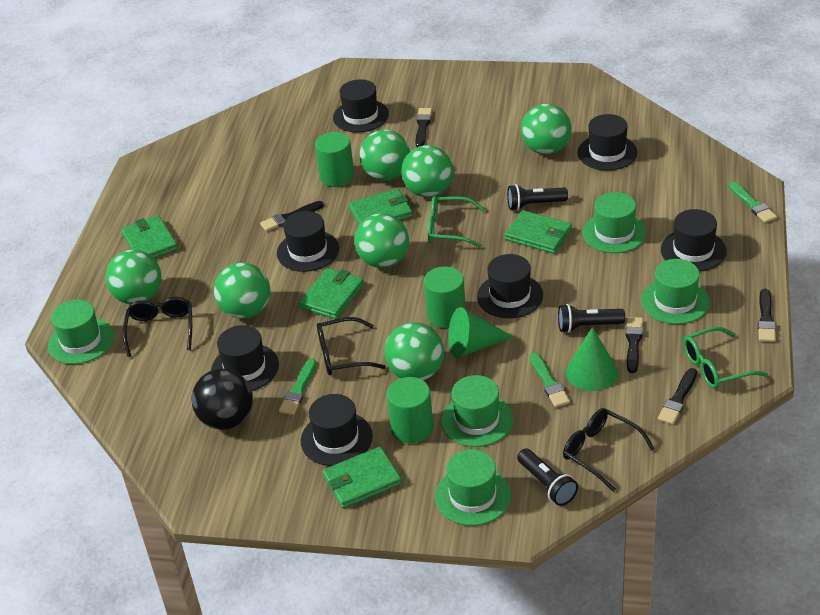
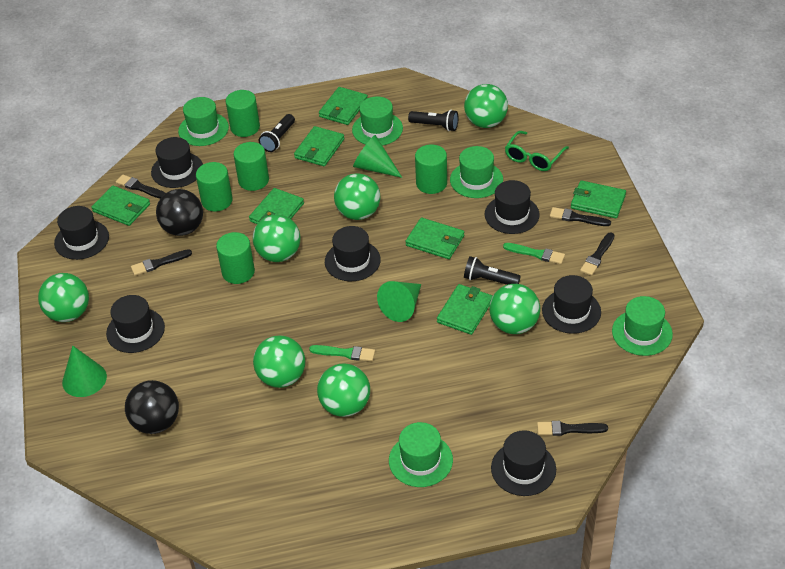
black ball: [191,369,253,430] = 1 -> [125,380,179,434] [156,189,203,236] = 2
black glasses: [123,297,192,357] [317,317,386,375] [563,408,655,492] = 3 -> none = 0
green brush: [279,358,316,415] [530,352,570,407] [729,182,777,223] = 3 -> [309,345,375,361] [503,243,565,264] = 2
green cone: [448,307,513,358] [566,327,618,391] = 2 -> [62,345,107,397] [353,135,402,178] [377,281,421,322] = 3
green cylinder: [315,132,354,187] [387,377,433,443] [424,266,466,328] = 3 -> [196,162,233,211] [216,232,255,284] [226,90,260,137] [233,142,269,191] [415,145,447,194] = 5
green glasses: [428,196,486,248] [683,327,768,389] = 2 -> [505,131,569,171] = 1
green wallet: [121,215,178,258] [299,268,364,319] [323,447,402,508] [349,189,413,225] [505,210,572,254] = 5 -> [91,186,150,226] [249,188,304,224] [294,126,344,166] [319,87,368,125] [405,218,464,259] [437,284,493,335] [571,180,626,218] = 7

